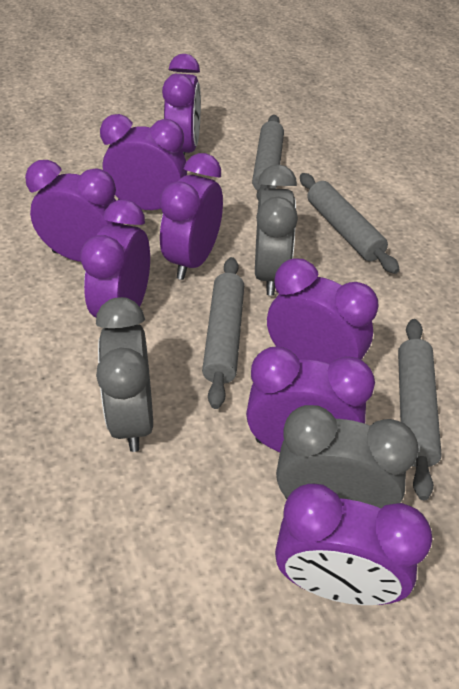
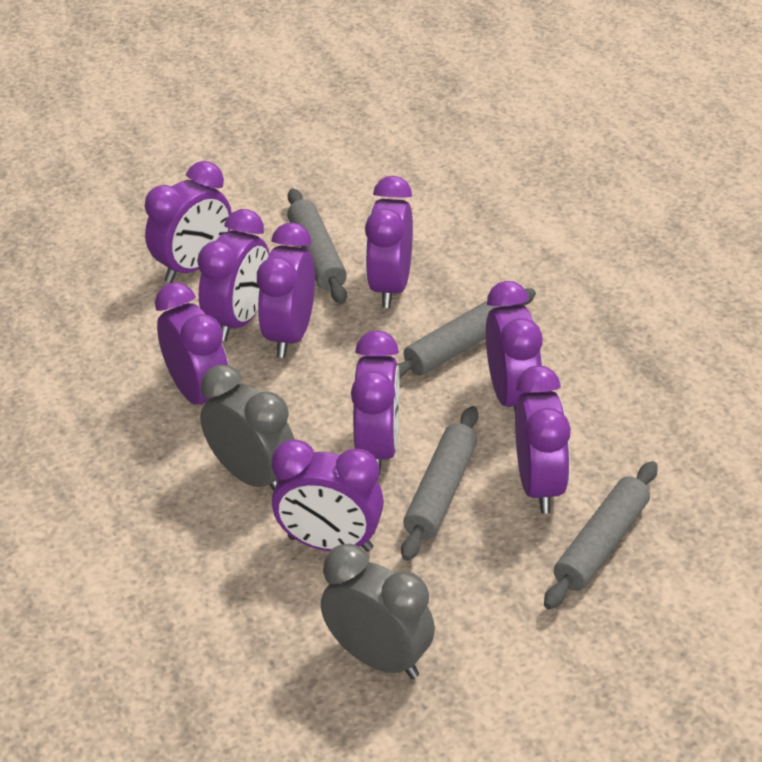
grey clock: [96,297,153,452] [255,164,298,296] [276,405,419,508] = 3 -> [200,365,294,491] [321,544,435,679] = 2
purple clock: [25,160,122,262] [80,200,150,318] [100,114,187,210] [160,153,223,280] [162,54,201,156] [246,347,375,452] [267,259,378,364] [275,483,432,605] = 8 -> [145,161,232,283] [155,282,229,405] [197,209,269,341] [257,223,315,358] [271,439,384,552] [351,330,400,475] [365,176,413,308] [486,281,542,410] [515,366,571,514] = 9

